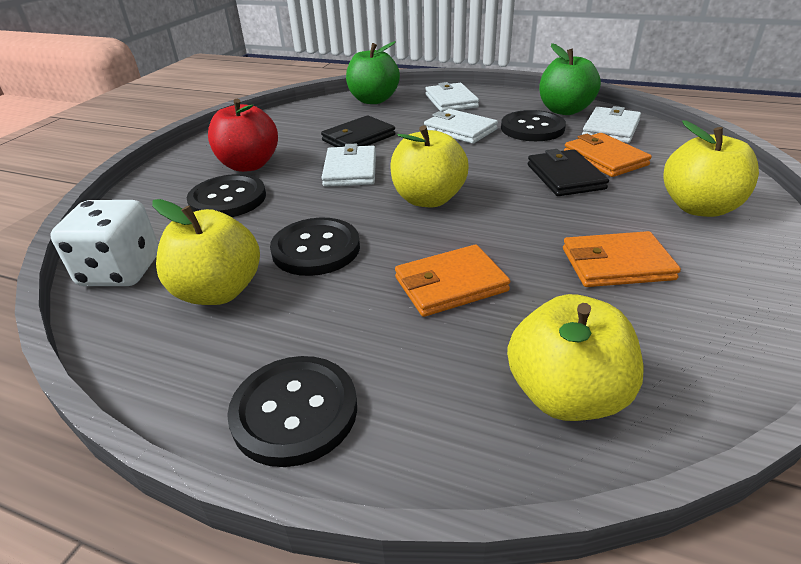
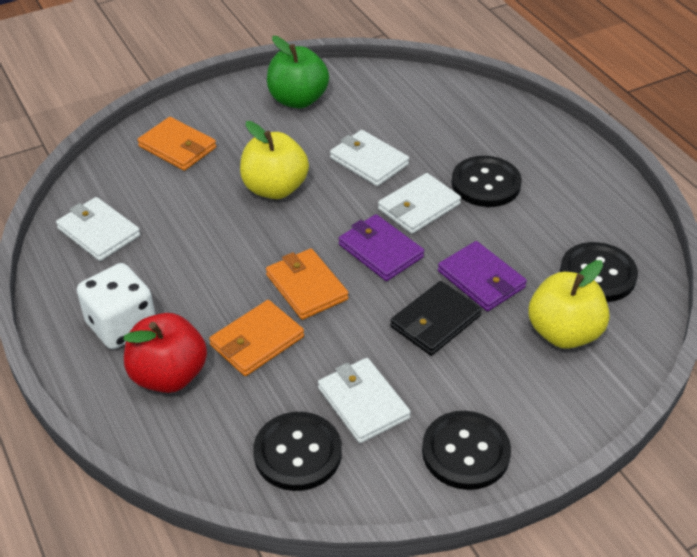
black wallet: [321,115,395,147] [528,149,609,196] = 2 -> [390,281,482,356] = 1
green apple: [346,41,400,104] [539,43,601,115] = 2 -> [267,36,329,108] = 1
purple wallet: none = 0 -> [339,214,424,281] [438,241,527,311] = 2
yellow apple: [152,199,260,305] [390,125,469,207] [507,294,644,421] [664,120,759,217] = 4 -> [240,121,309,199] [528,260,610,349] = 2

